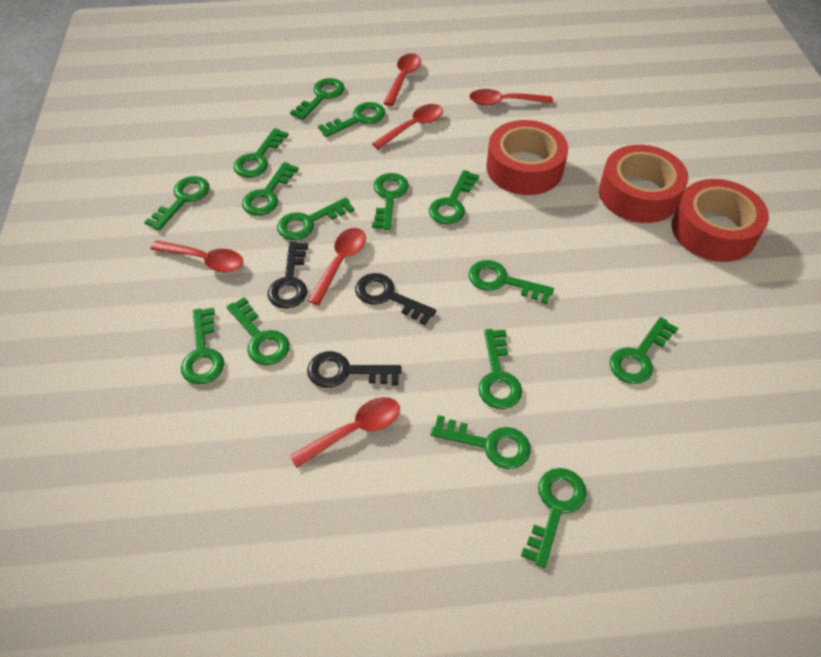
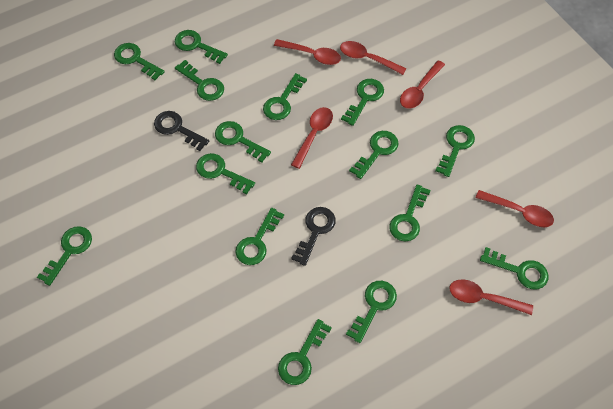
black key: [267,242,308,309] [307,351,402,388] [355,273,436,325] = 3 -> [154,111,209,151] [291,207,336,266] = 2
red tape: [486,120,568,195] [599,145,688,223] [671,179,769,262] = 3 -> none = 0

